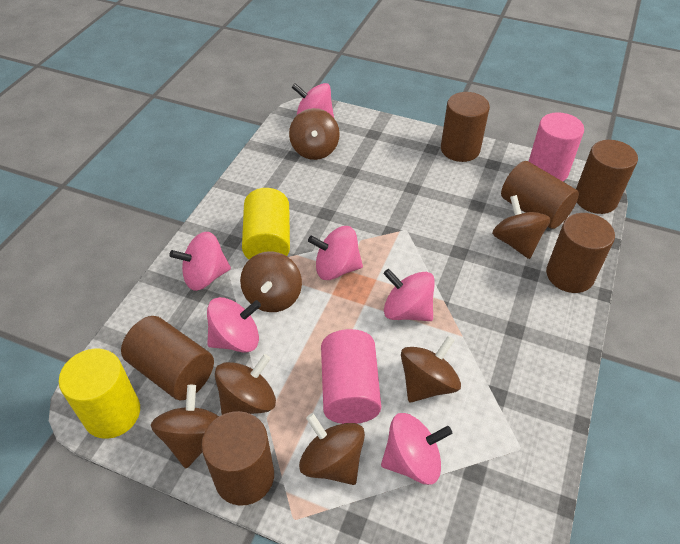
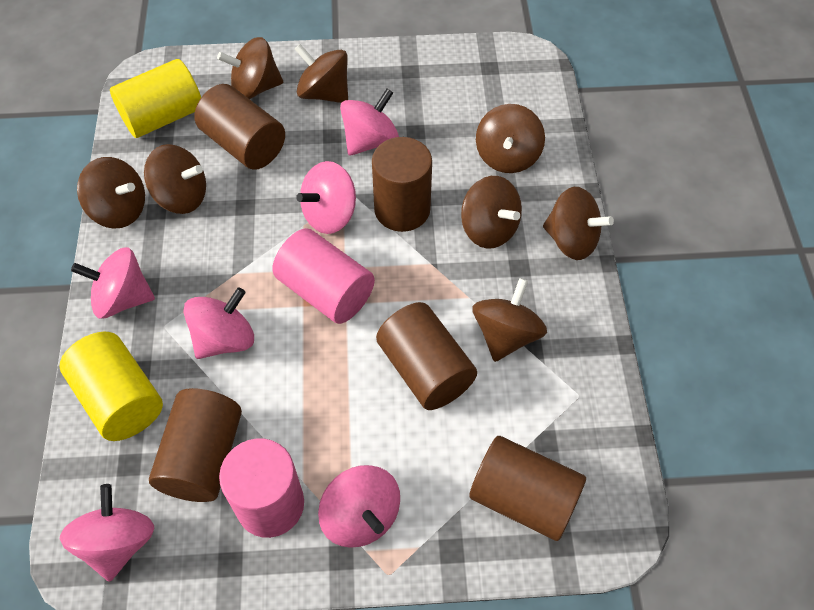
brown cylinder: [121,316,214,400] [201,411,274,506] [441,92,490,162] [501,161,579,229] [546,213,615,293] [576,140,638,214] = 6 -> [149,388,242,502] [194,84,285,170] [372,137,432,232] [376,302,477,410] [469,436,586,541] = 5
brown spinning top: [151,385,219,468] [215,354,276,415] [240,251,302,312] [289,108,340,160] [299,413,365,485] [401,336,461,402] [492,195,551,259] = 7 -> [77,157,145,229] [144,144,206,214] [217,37,283,99] [295,44,348,103] [461,176,522,249] [472,278,547,362] [476,104,545,173] [543,187,614,260] = 8

